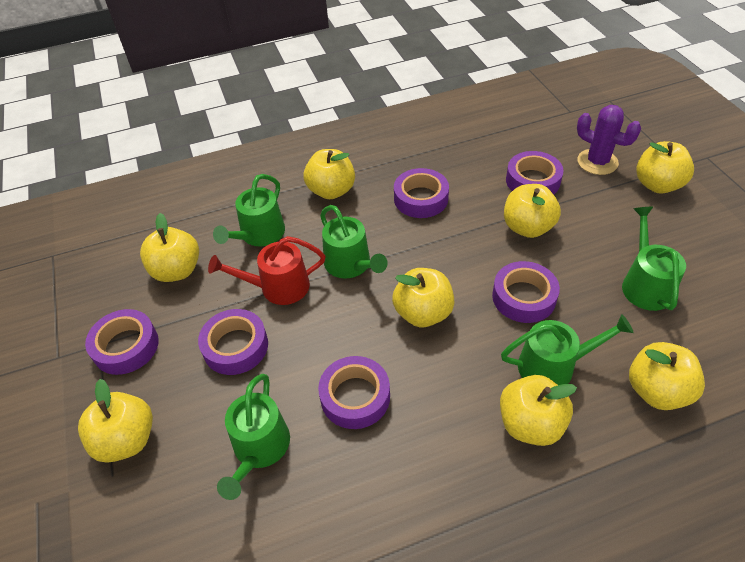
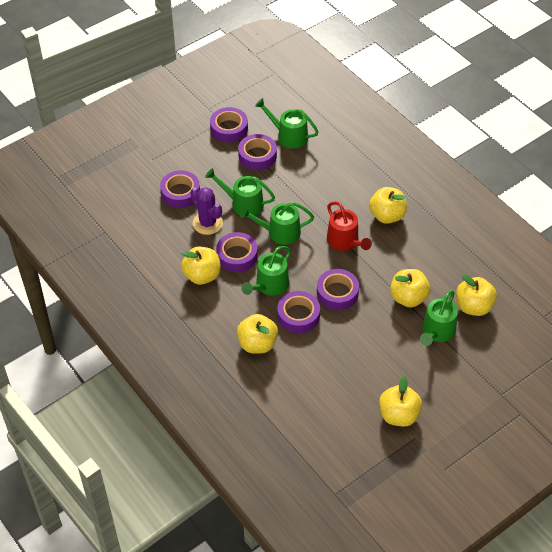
yellow apple: [78,379,153,462] [140,213,199,282] [304,149,355,199] [392,268,455,327] [500,375,577,446] [504,184,561,238] [629,342,705,410] [636,141,694,193] = 8 -> [181,247,221,285] [237,314,278,354] [369,187,407,224] [379,376,422,427] [390,269,431,308] [456,274,497,316] = 6

